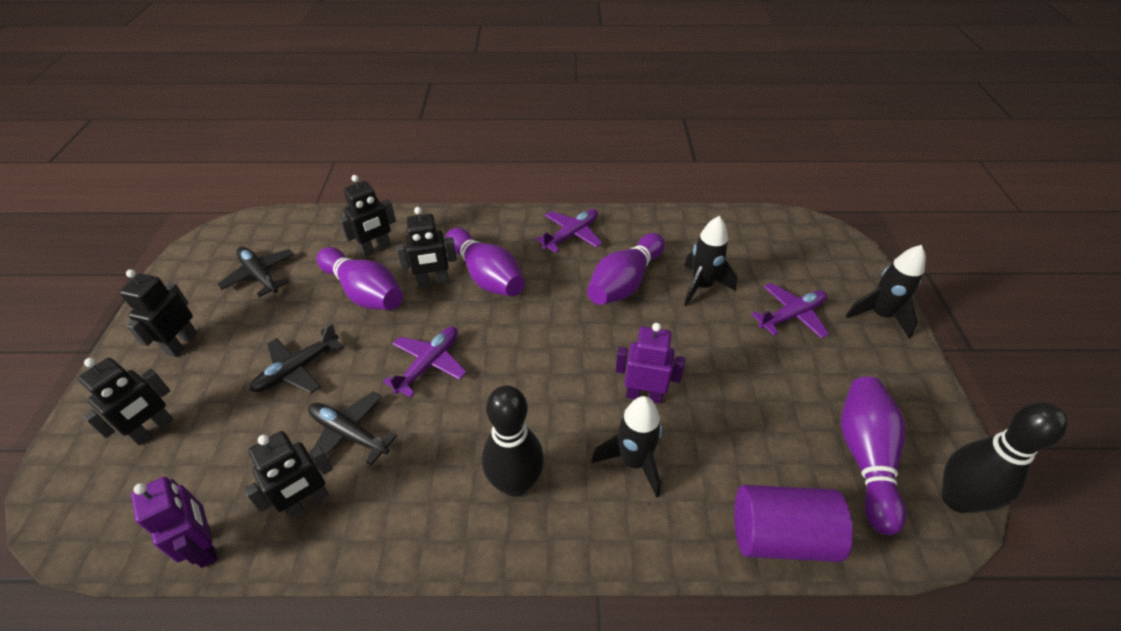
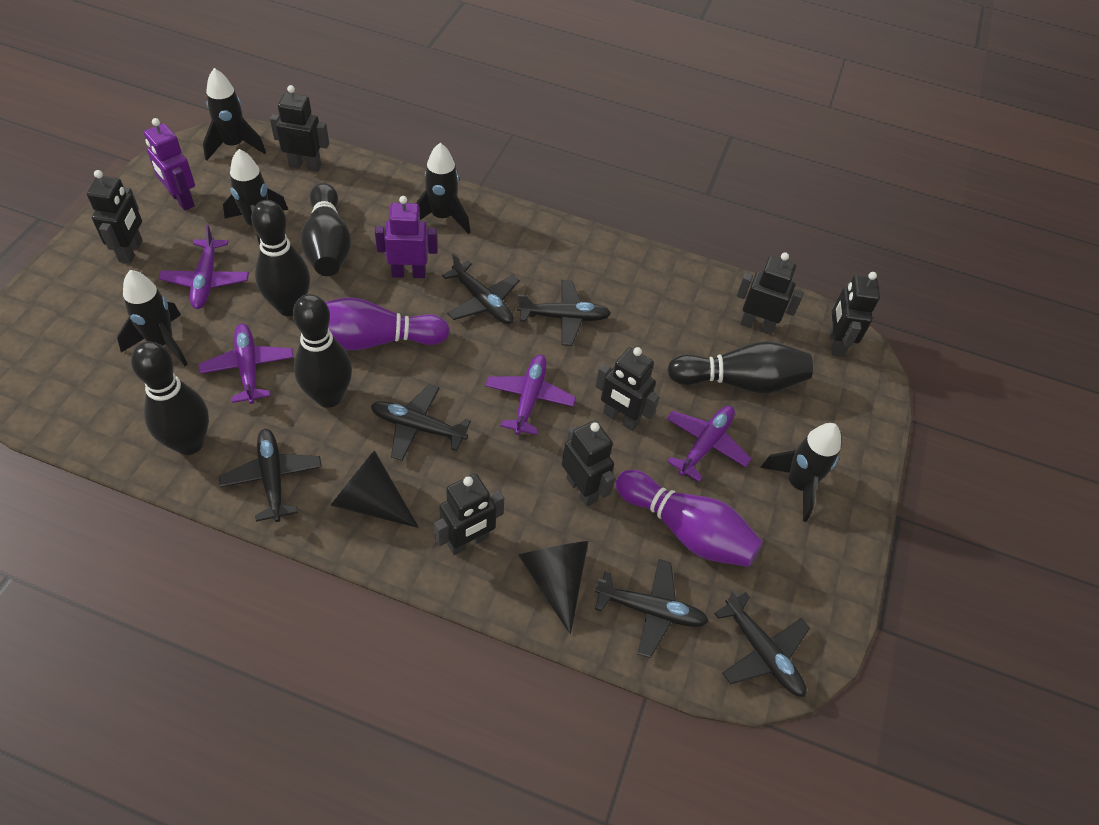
black bowling pin: [482,385,544,497] [942,402,1068,513] = 2 -> [131,342,209,455] [251,200,310,316] [293,294,352,408] [300,183,351,276] [667,341,813,394] = 5
black cone: none = 0 -> [330,450,419,528] [518,541,589,634] = 2
black plane: [217,247,294,297] [250,323,343,394] [308,391,397,466] = 3 -> [219,429,322,522] [371,384,471,461] [442,253,520,324] [517,280,611,346] [595,559,709,658] [714,590,810,697] = 6
black robot: [78,358,174,446] [120,269,198,357] [244,431,333,518] [339,175,396,257] [396,207,457,287] = 5 -> [87,170,143,264] [270,85,329,172] [434,474,504,555] [562,420,615,507] [595,347,659,431] [736,252,804,335] [830,272,880,357] = 7
black rocket: [591,396,662,497] [684,216,737,307] [846,245,926,338] = 3 -> [117,270,188,366] [203,68,266,161] [223,149,288,246] [416,143,470,234] [760,423,841,522] = 5
purple bowling pin: [317,247,403,310] [446,228,525,297] [587,233,665,305] [841,377,906,535] = 4 -> [325,297,450,350] [616,470,763,567] = 2
purple cylinder: [734,485,853,562] = 1 -> none = 0
purple plane: [383,327,467,398] [535,209,602,253] [751,283,829,339] = 3 -> [159,225,249,309] [198,324,294,404] [485,355,576,435] [666,406,751,482] = 4

